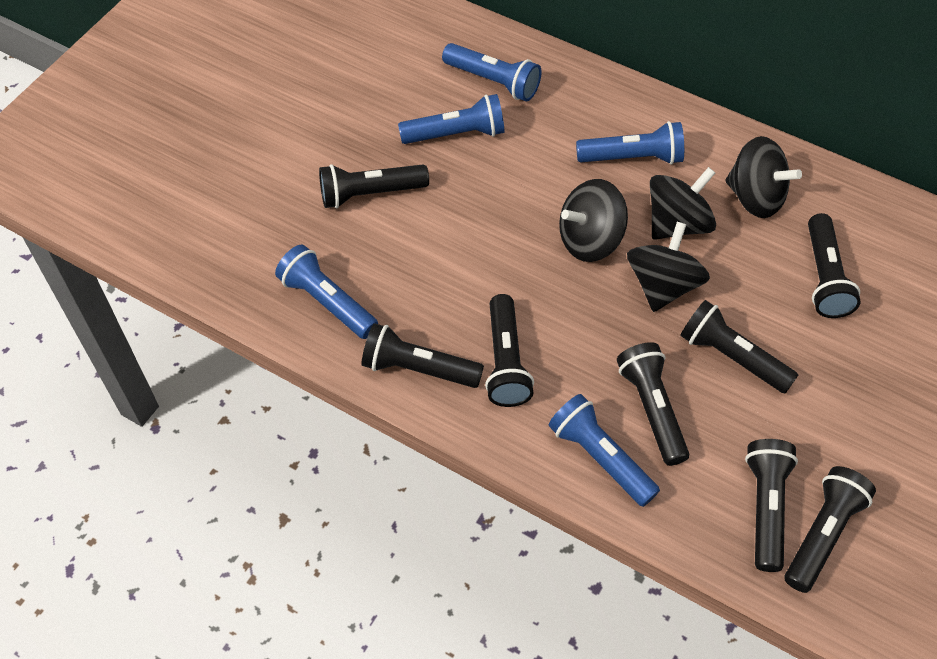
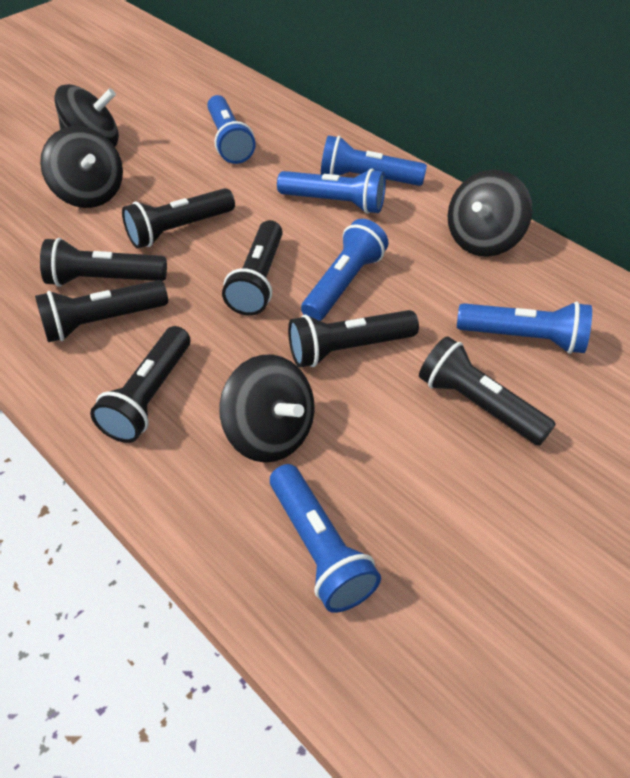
black flashlight: [319,164,429,208] [362,323,484,388] [485,294,534,407] [617,342,689,466] [680,300,798,393] [745,439,798,572] [785,466,876,593] [808,213,861,318] = 8 -> [35,280,168,342] [40,238,167,287] [90,326,190,443] [122,188,235,249] [222,220,283,316] [288,310,419,367] [419,336,556,446] = 7
blue flashlight: [275,245,378,339] [398,94,505,144] [442,43,542,101] [548,394,660,507] [576,121,684,165] = 5 -> [207,95,256,164] [270,464,381,613] [277,169,386,214] [301,219,389,321] [321,135,427,186] [457,302,592,354] = 6

